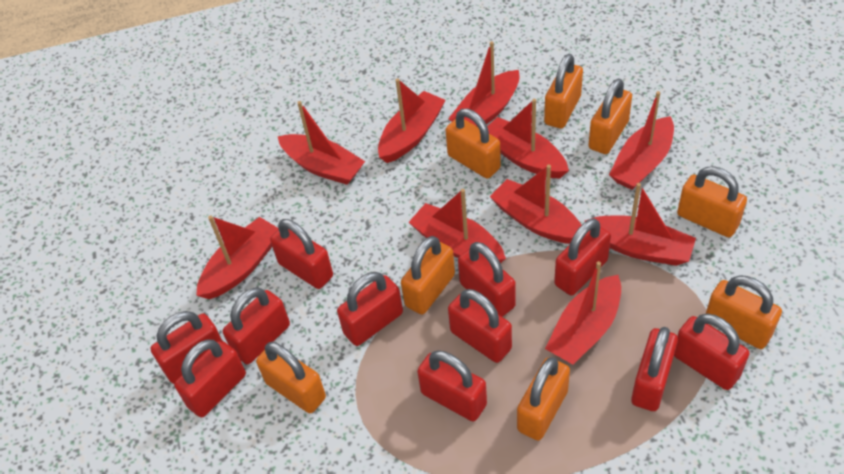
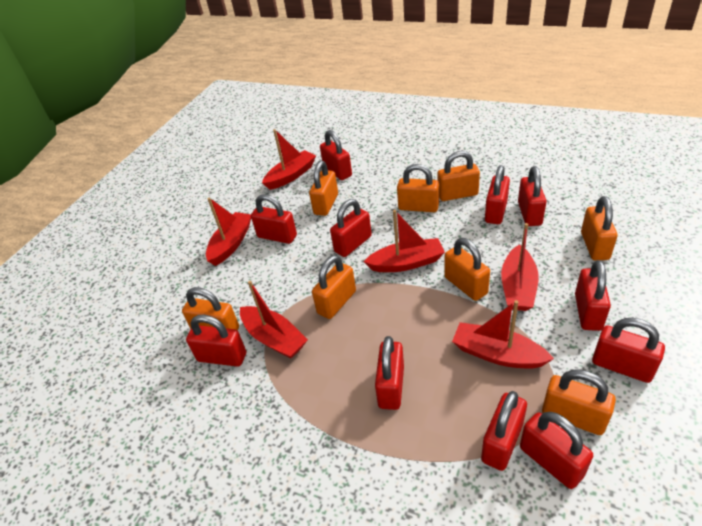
red boat: [196,216,278,299] [277,101,365,185] [378,78,445,163] [409,189,506,263] [448,41,520,127] [487,99,569,179] [490,164,581,244] [545,261,621,365] [585,183,696,266] [609,91,674,190] = 10 -> [206,197,251,266] [240,281,308,359] [262,129,316,190] [363,210,445,272] [452,300,554,369] [501,223,539,311] = 6

